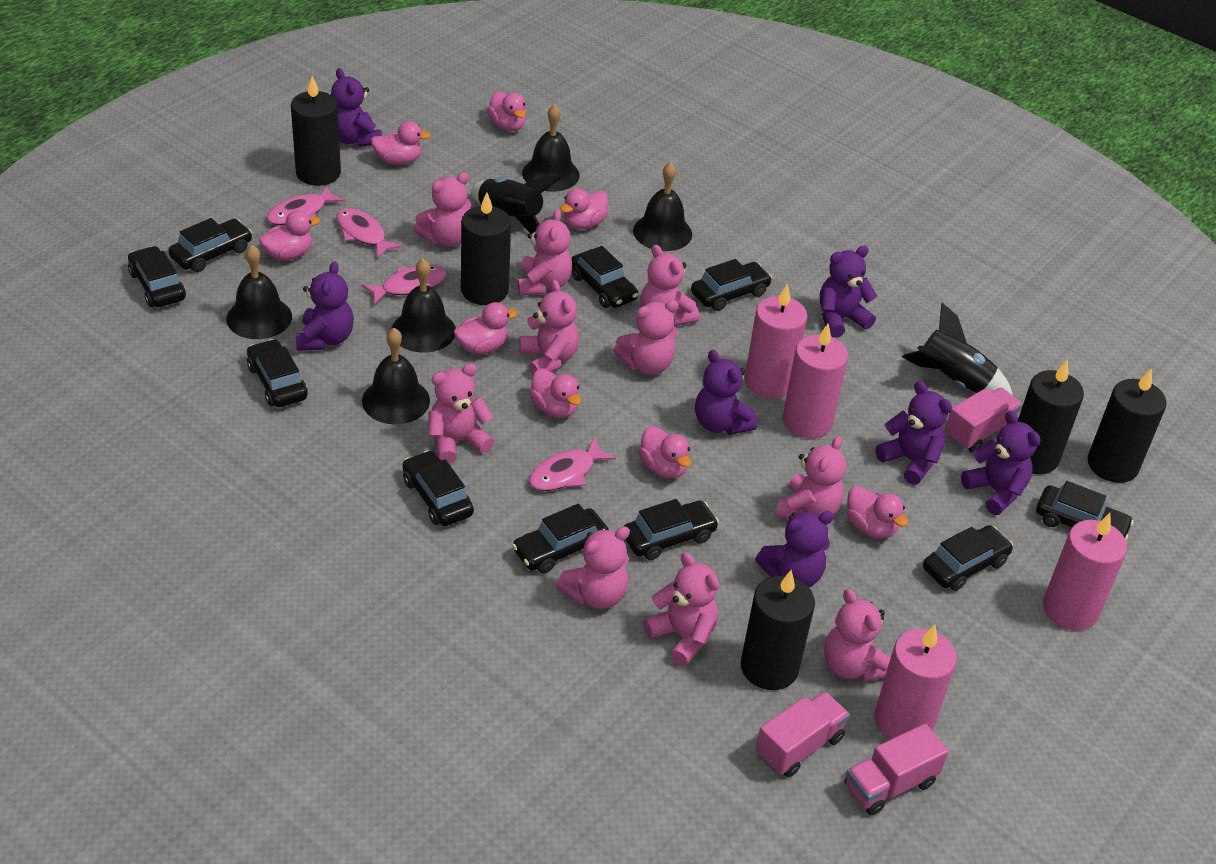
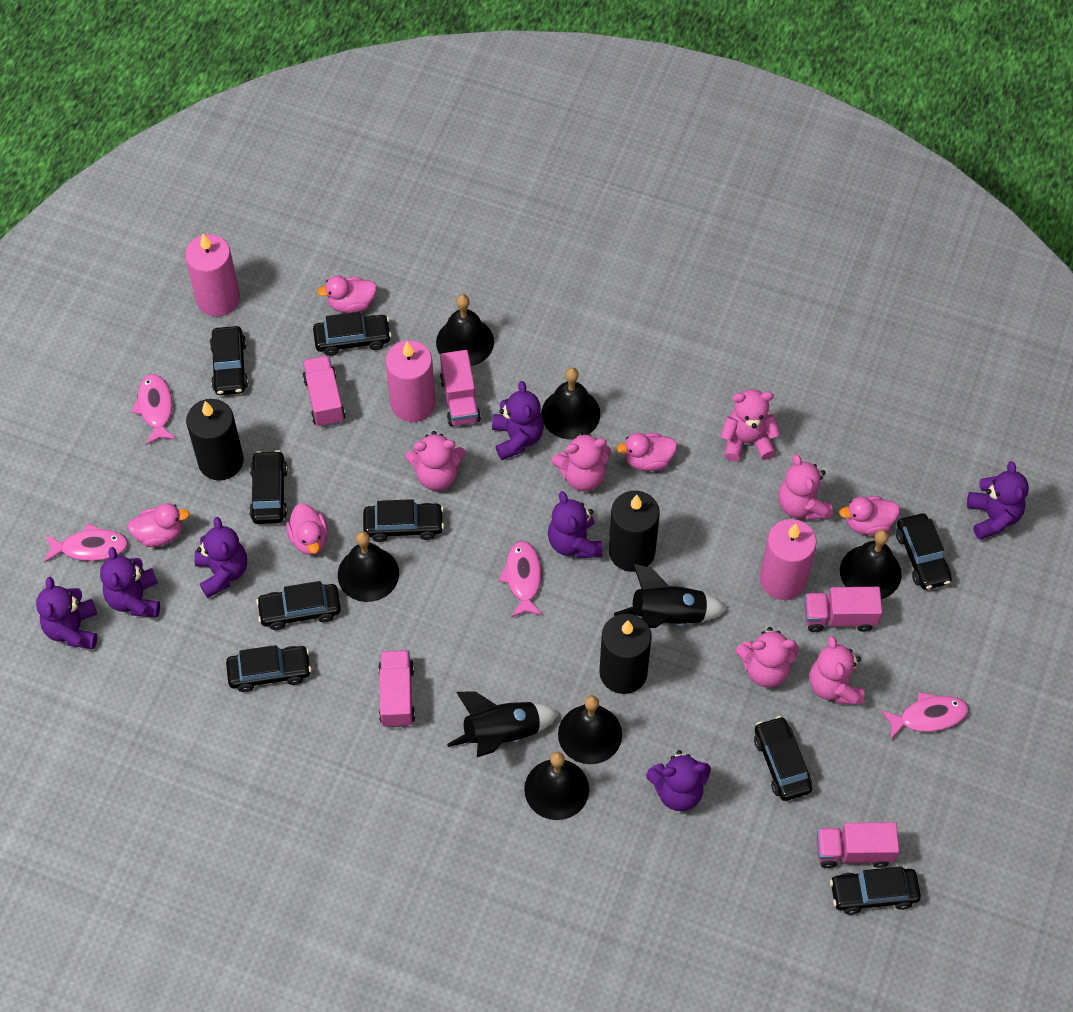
black bell: [226,245,292,339] [362,328,430,424] [391,259,456,353] [522,104,580,192] [633,162,692,251] = 5 -> [338,531,399,602] [436,295,494,366] [524,752,589,820] [541,368,600,439] [558,695,622,764] [840,530,902,599] = 6
black candle: [291,76,341,186] [461,192,511,305] [741,570,815,690] [1018,359,1084,474] [1088,368,1167,483] = 5 -> [186,399,244,481] [599,613,652,694] [609,491,660,572] = 3
black car: [128,246,186,307] [168,218,252,272] [247,339,308,407] [402,450,474,526] [512,504,609,573] [571,246,638,308] [623,499,719,560] [691,259,772,311] [923,525,1013,591] [1036,481,1134,540] = 10 -> [210,326,248,395] [226,645,311,692] [249,450,288,524] [256,581,341,630] [313,312,392,356] [363,499,444,542] [754,716,812,801] [830,867,921,915] [896,514,952,590] = 9
pink candle: [745,284,808,398] [782,324,848,438] [874,625,957,740] [1043,513,1127,630] = 4 -> [185,234,240,317] [386,340,436,422] [760,519,817,600] = 3
pink duck: [259,210,320,260] [371,121,431,165] [454,302,518,354] [487,91,526,131] [529,369,581,418] [560,188,608,229] [638,426,691,478] [847,486,909,538] = 8 -> [127,503,190,547] [286,503,328,555] [317,275,377,313] [616,433,677,471] [839,496,900,535] = 5
pink teddy bear: [414,172,471,247] [428,364,494,464] [517,209,572,295] [519,280,579,376] [556,527,630,609] [614,300,679,375] [640,245,699,327] [643,552,719,666] [776,436,846,519] [824,589,891,682] = 10 -> [406,431,466,491] [552,432,611,492] [721,389,781,462] [736,627,799,688] [778,454,833,520] [809,636,864,705] = 6
pink truck: [755,691,850,777] [845,724,948,815] [945,388,1023,453] = 3 -> [303,356,345,427] [378,650,415,728] [440,350,481,426] [804,587,882,632] [816,822,899,868] = 5

